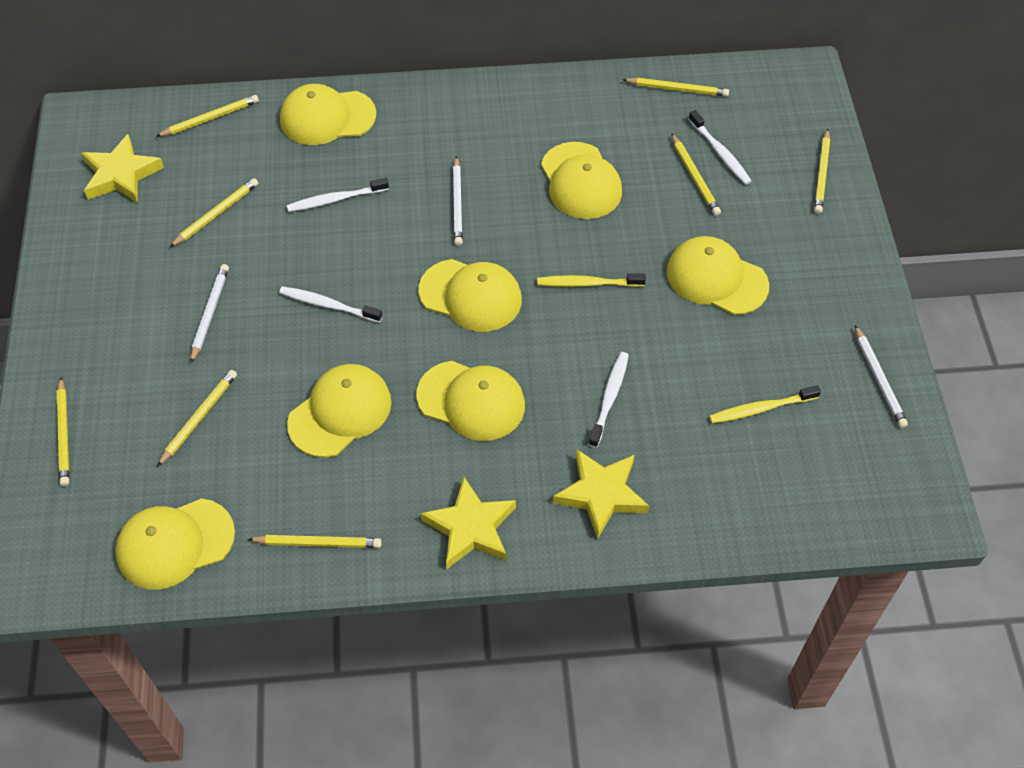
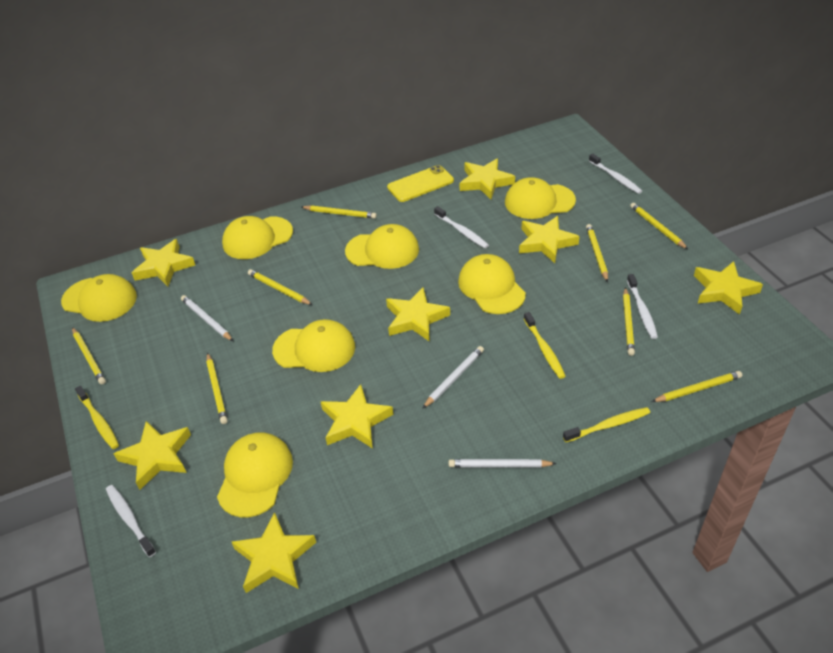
yellow phone: none = 0 -> [387,165,454,202] = 1
yellow star: [81,134,164,203] [421,477,516,569] [553,449,649,540] = 3 -> [114,421,191,490] [132,239,195,287] [232,512,316,593] [321,384,393,449] [386,287,450,341] [460,158,515,199] [519,216,580,263] [694,261,763,315] = 8
yellow toothbrush: [537,273,646,287] [709,385,821,423] = 2 -> [75,386,119,449] [524,312,566,379] [563,407,650,442] = 3

